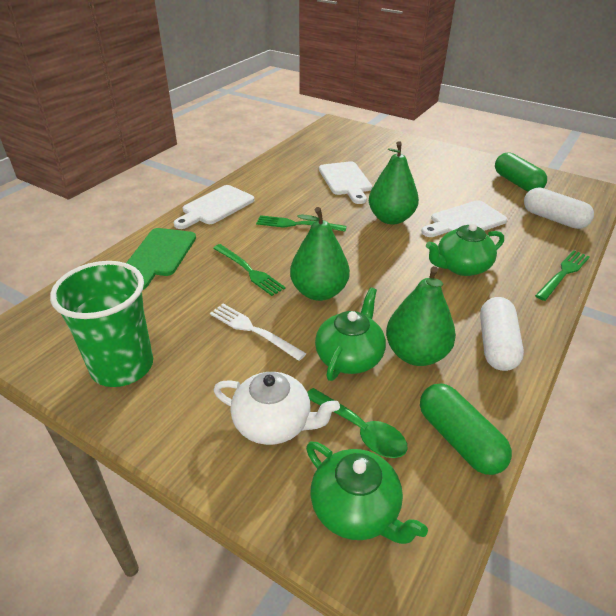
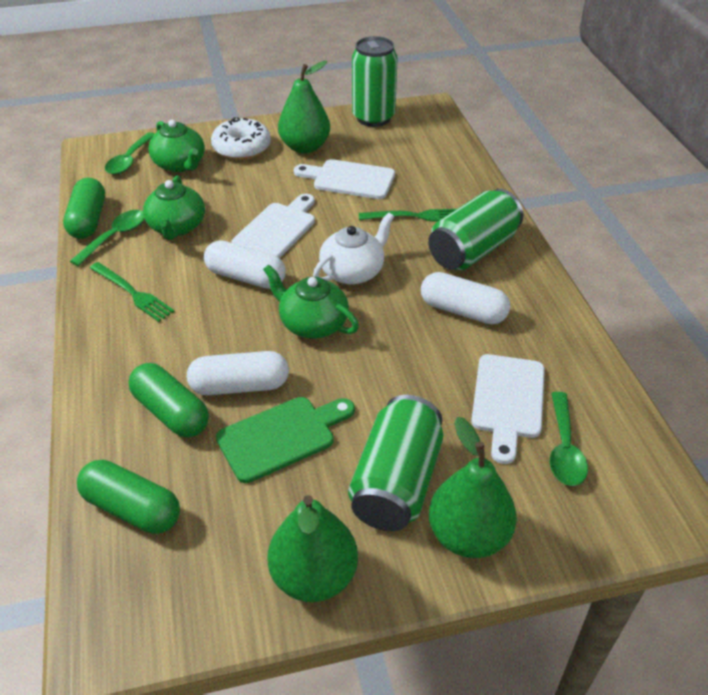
green can: none = 0 -> [348,395,443,531] [352,36,398,127] [428,189,523,270] = 3
green capsule: [420,383,512,475] [495,152,547,192] = 2 -> [63,178,105,239] [77,460,180,534] [128,363,209,437] = 3
green cup: [50,261,153,387] = 1 -> none = 0
green fork: [213,244,286,296] [256,215,347,232] [535,250,590,301] = 3 -> [90,262,175,322] [359,209,456,222] = 2
green spoon: [307,388,407,458] = 1 -> [70,210,145,266] [105,132,155,174] [550,392,588,486] = 3
white capsule: [480,297,524,371] [524,187,594,229] = 2 -> [187,351,289,395] [204,240,286,289] [421,272,510,324] = 3
white donut: none = 0 -> [211,117,271,160] = 1
white fork: [210,304,306,361] = 1 -> none = 0

